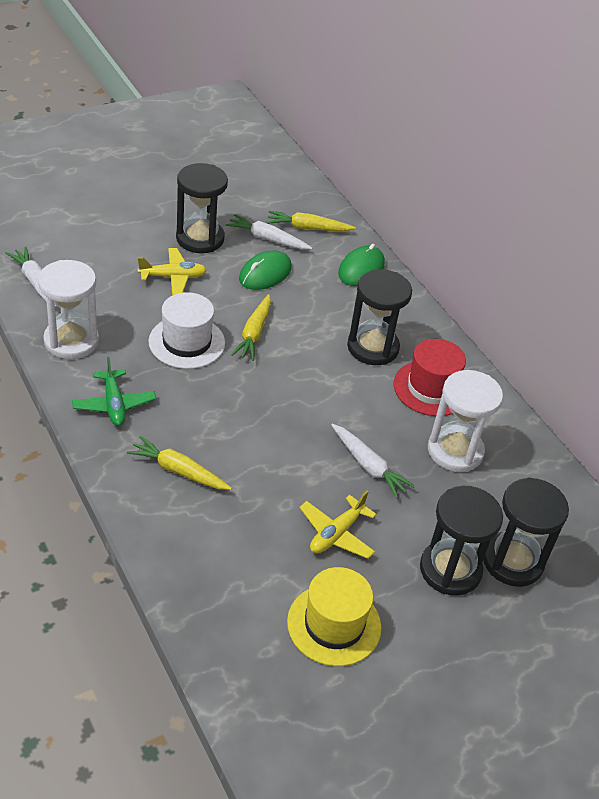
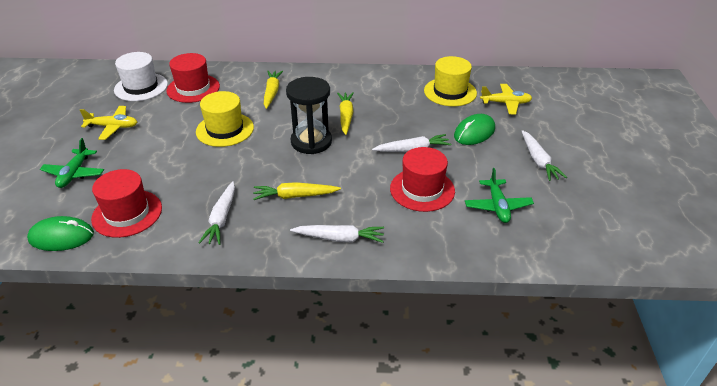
black hourglass: [176,163,228,253] [347,270,412,365] [420,486,503,596] [483,477,569,587] = 4 -> [286,77,332,154] = 1
green plane: [72,357,156,426] = 1 -> [40,138,104,188] [465,168,534,223] = 2
red hat: [394,339,466,416] = 1 -> [91,169,162,238] [167,53,220,103] [390,147,455,212] = 3
white carrot: [6,247,57,307] [226,214,312,249] [331,424,415,498] = 3 -> [198,181,235,245] [290,225,384,243] [372,134,451,152] [521,130,567,181] = 4
white hourglass: [38,260,99,359] [428,370,503,472] = 2 -> none = 0
yellow hat: [287,567,382,666] = 1 -> [196,91,254,147] [424,56,477,106] = 2

